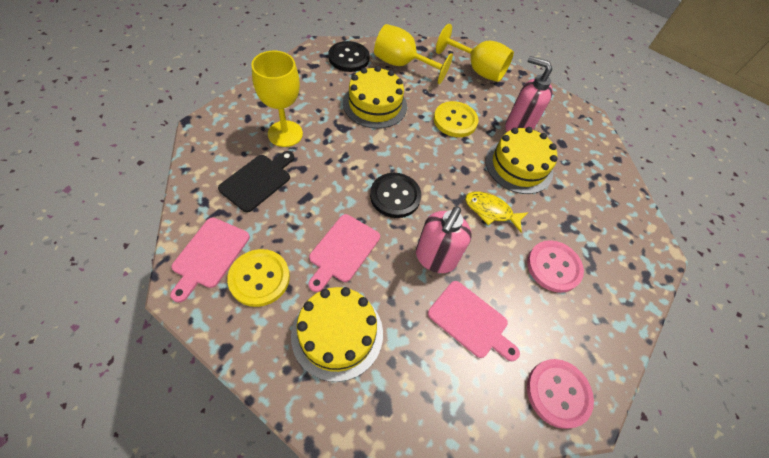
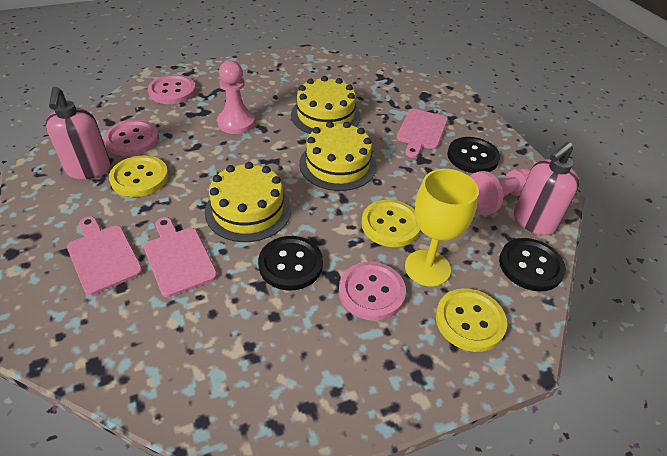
black button: [328,41,369,72] [370,173,421,218] = 2 -> [258,236,323,291] [447,137,500,173] [499,238,566,292] = 3
black cutting board: [218,151,294,213] = 1 -> none = 0
pink button: [527,240,584,293] [527,359,594,429] = 2 -> [104,120,159,156] [148,75,196,104] [339,262,406,321] = 3
pink pawn: none = 0 -> [217,60,255,134] [470,168,531,215] = 2
yellow button: [227,249,290,307] [434,101,478,137] = 2 -> [109,155,168,197] [361,200,420,247] [435,288,507,352] = 3
yellow fish: [465,191,529,232] = 1 -> none = 0
yellow goblet: [252,51,303,147] [374,24,453,84] [436,24,514,82] = 3 -> [405,169,479,287] = 1

